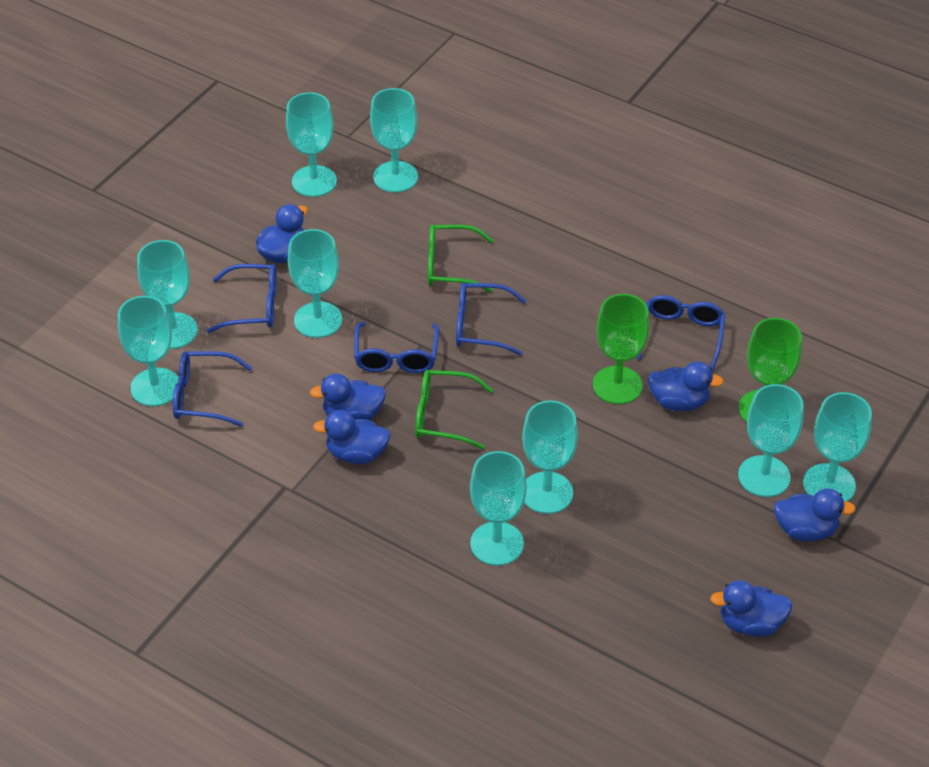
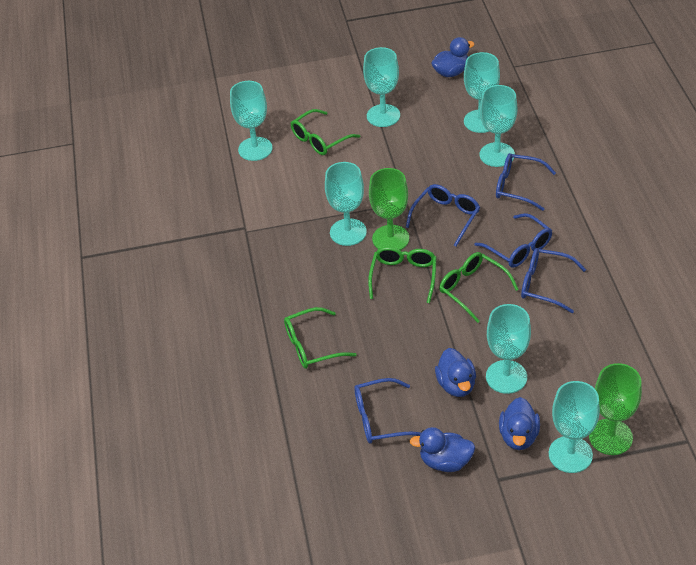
blue duck: [256,204,307,263] [310,374,386,420] [313,410,390,464] [648,361,724,411] [710,580,793,637] [774,488,856,541] = 6 -> [410,427,475,472] [431,37,474,77] [435,348,476,397] [499,397,540,450] = 4
green glasses: [415,370,493,449] [428,224,494,292] = 2 -> [284,307,357,369] [291,109,360,155] [368,247,437,303] [439,252,519,323] = 4
turquoise goblet: [118,296,179,406] [137,240,198,349] [286,92,337,197] [288,229,342,338] [370,88,418,192] [470,451,527,566] [522,400,578,514] [738,384,803,497] [803,392,872,501] = 9 -> [230,81,273,161] [325,162,367,246] [363,47,400,127] [464,52,500,133] [480,85,518,167] [486,304,531,394] [549,381,600,473] = 7

